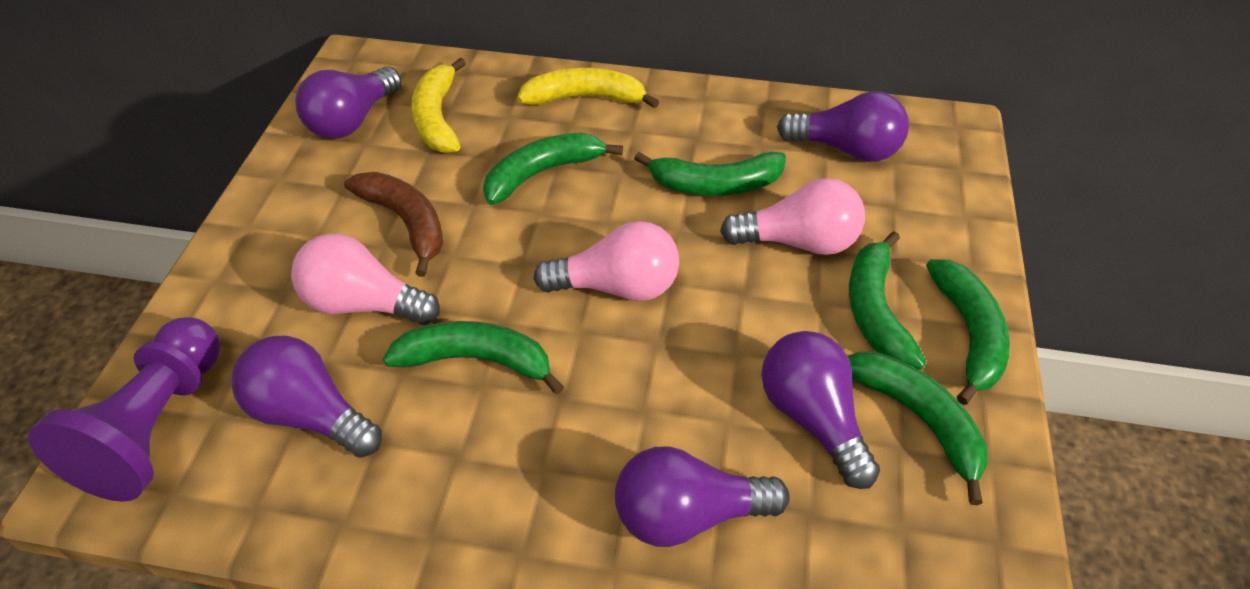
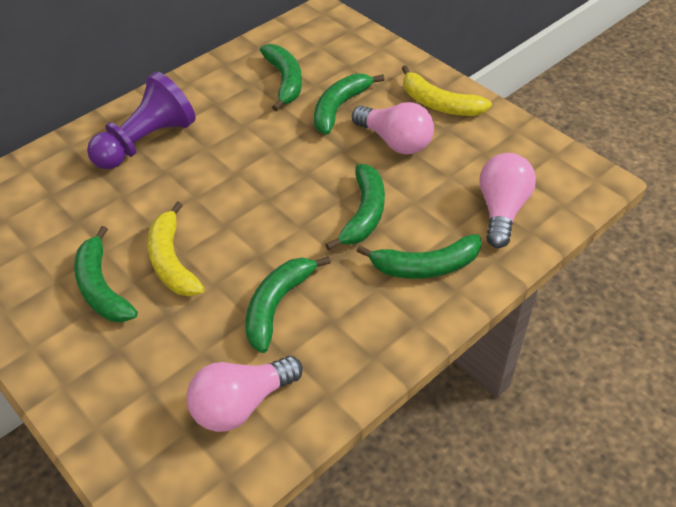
brown banana: [344,172,444,277] = 1 -> none = 0
purple light bulb: [231,336,382,458] [295,66,402,139] [615,446,789,547] [761,331,880,489] [777,91,909,162] = 5 -> none = 0

